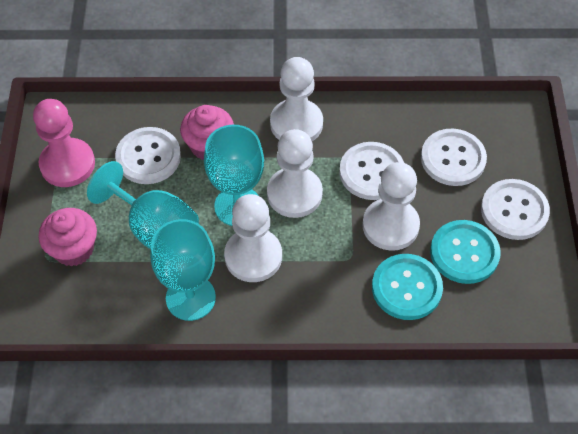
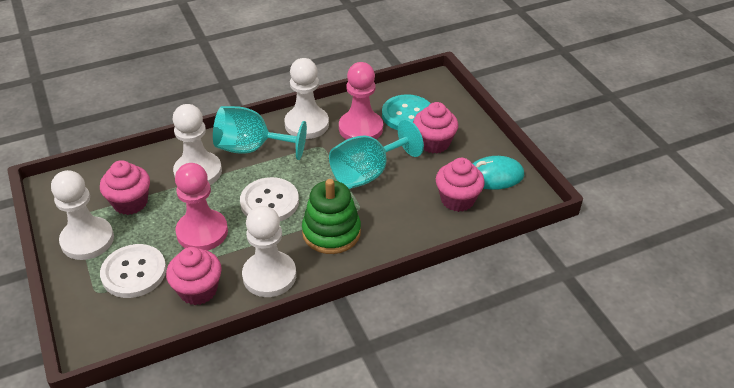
green stacking toy: none = 0 -> [302,179,361,254] = 1
pink cupcake: [38,208,97,267] [180,105,234,160] = 2 -> [100,160,150,215] [166,247,222,305] [413,102,458,153] [436,158,485,212] = 4
pink pawn: [33,99,95,187] = 1 -> [175,163,228,251] [339,62,383,140] = 2
turquoise button: [372,254,443,320] [430,220,501,284] = 2 -> [382,94,431,130] = 1
turquoise goblet: [87,161,199,249] [150,219,216,321] [204,125,264,226] = 3 -> [213,106,307,160] [329,119,424,189] = 2
turquoise mouse: none = 0 -> [473,156,524,190] = 1
white button: [115,127,181,184] [339,142,404,200] [421,129,487,186] [481,179,550,240] = 4 -> [100,244,166,298] [240,177,299,221] = 2

